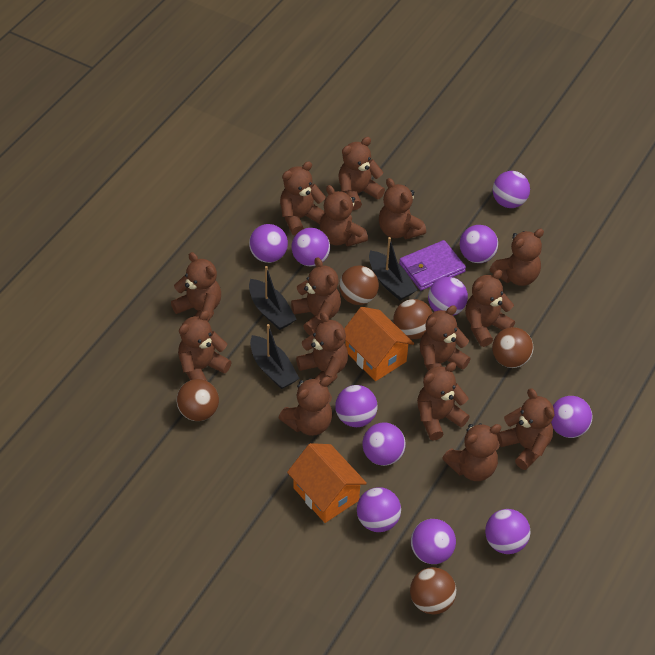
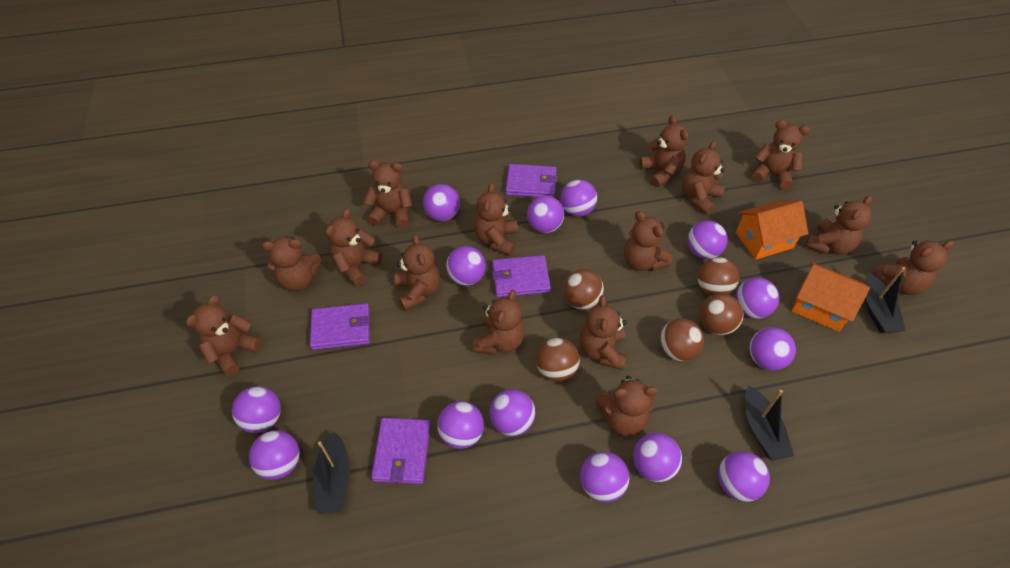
purple ball: [249,224,288,263] [291,228,330,266] [335,385,378,427] [357,487,401,532] [363,422,405,466] [411,519,456,564] [428,277,468,316] [460,225,498,263] [485,509,531,554] [493,171,530,208] [551,396,592,438] = 11 -> [232,386,281,433] [249,430,299,480] [423,184,460,221] [437,401,484,449] [446,246,486,286] [489,389,535,436] [527,196,564,233] [561,180,597,216] [580,452,630,502] [633,433,682,482] [687,221,728,259] [718,451,770,502] [736,278,779,319] [749,327,796,371] = 14
purple wallet: [399,240,466,291] = 1 -> [310,303,370,350] [371,418,431,484] [492,255,551,297] [506,164,557,197] = 4

